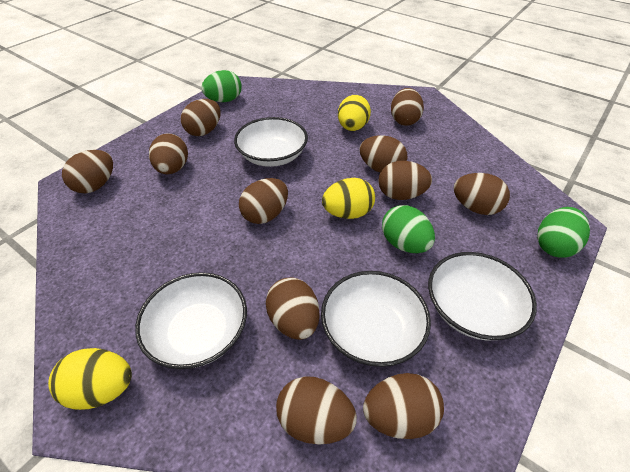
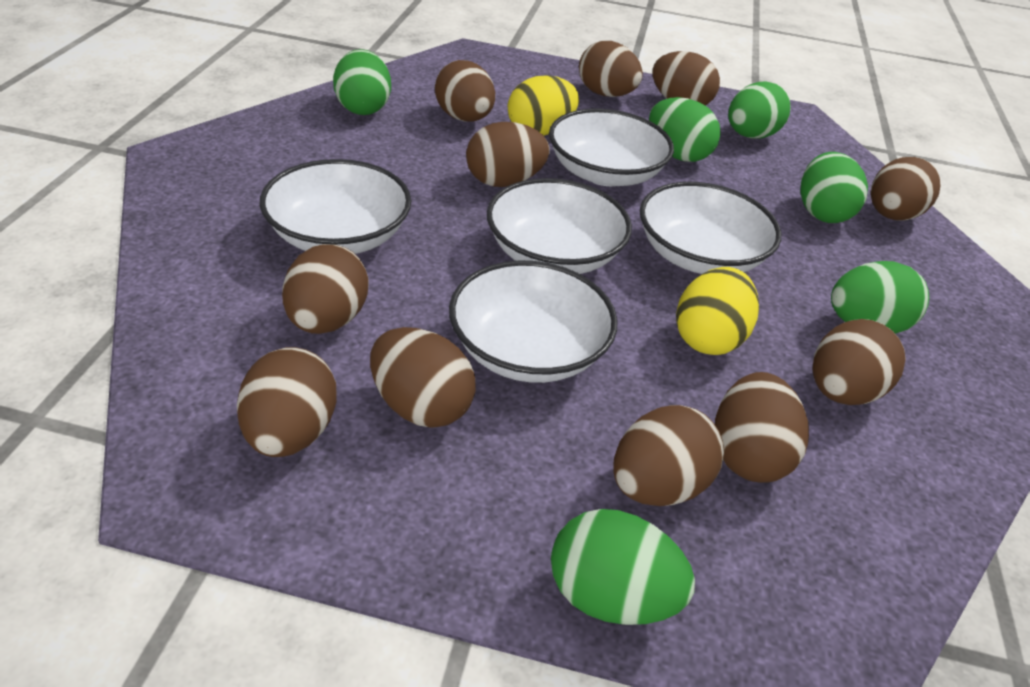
green egg: [201,70,242,102] [382,205,435,253] [537,207,590,258] = 3 -> [333,49,391,115] [551,509,695,625] [649,97,721,162] [728,81,791,138] [800,152,868,223] [831,261,929,334] = 6
white bowl: [135,272,247,369] [234,117,308,167] [321,271,431,367] [428,252,537,340] = 4 -> [260,159,411,254] [449,260,618,383] [487,178,632,274] [549,108,674,186] [640,182,781,274] = 5
yellow egg: [48,348,132,410] [322,178,375,219] [338,95,371,131] = 3 -> [508,75,579,136] [676,267,759,355] = 2

